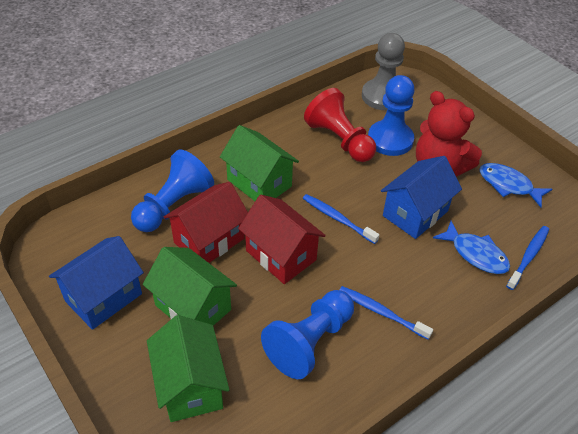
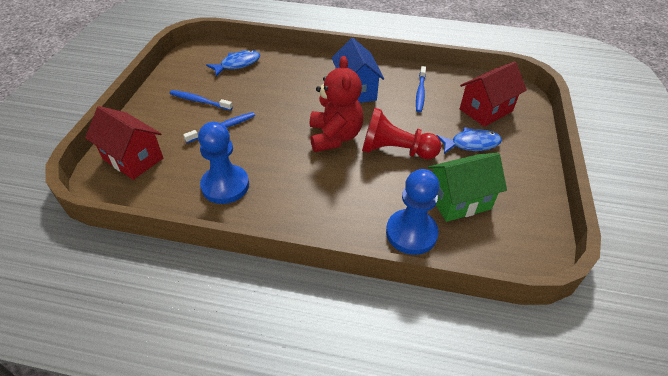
blue house: [49,236,144,330] [381,156,462,239] = 2 -> [332,38,384,103] = 1
blue pawn: [131,149,214,232] [261,290,354,379] [368,75,415,156] = 3 -> [198,122,249,204] [386,169,440,255] = 2
green house: [143,247,237,326] [147,315,229,422] [220,125,299,201] = 3 -> [428,153,507,222] = 1
grey pawn: [362,33,405,110] = 1 -> none = 0

